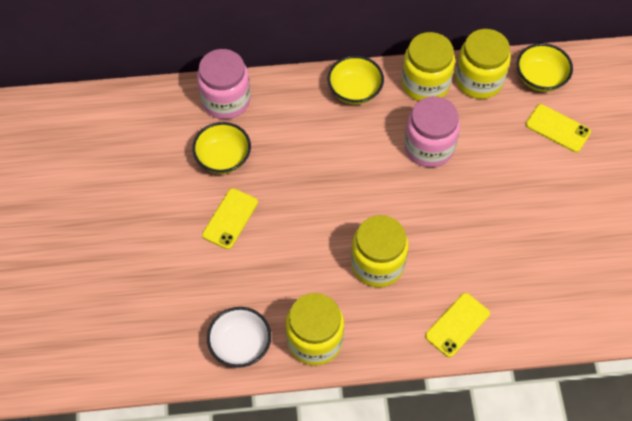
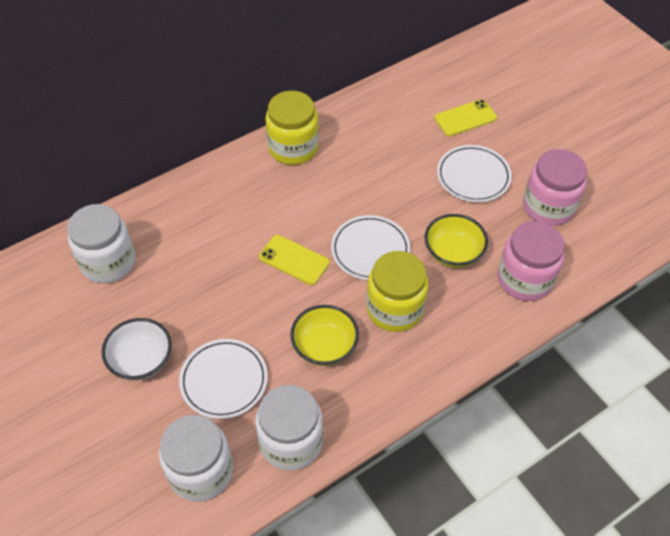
white jar: none = 0 -> [67,204,135,283] [159,415,233,502] [255,385,323,470] = 3
white plate: none = 0 -> [179,339,268,419] [331,215,411,280] [437,145,512,202] = 3
yellow bowl: [192,122,251,174] [328,56,384,105] [517,43,573,92] = 3 -> [290,305,359,366] [424,214,488,268] = 2
yellow jar: [286,293,344,365] [351,215,408,287] [402,32,455,101] [455,29,511,99] = 4 -> [265,91,319,165] [366,251,429,332] = 2
yellow phone: [202,188,258,249] [425,293,490,357] [526,104,591,152] = 3 -> [259,235,329,285] [434,99,497,136] = 2

